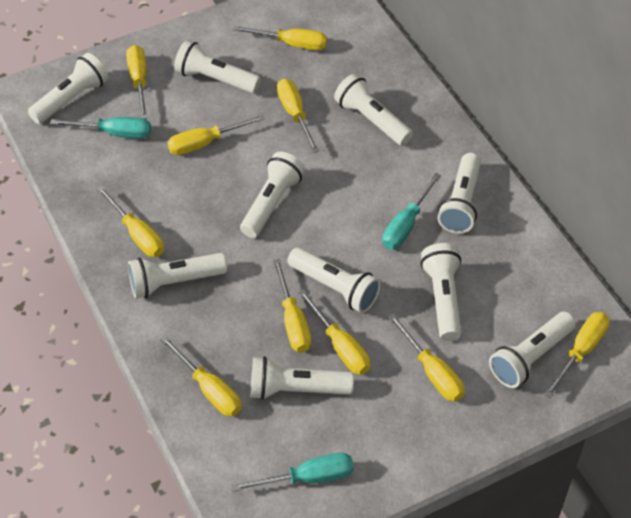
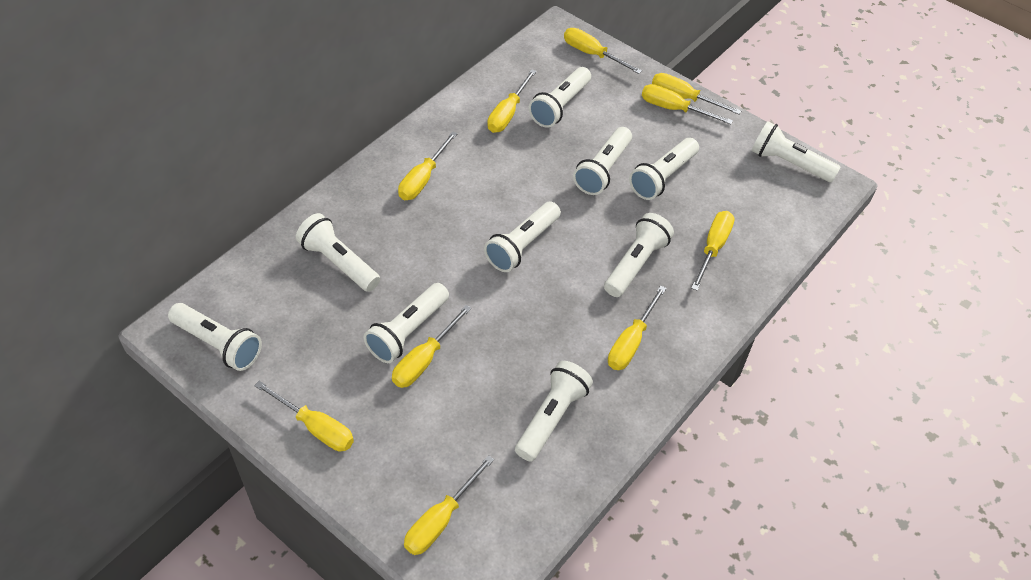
turquoise screwdriver: [50,117,151,139] [231,453,354,492] [382,173,441,249] = 3 -> none = 0

